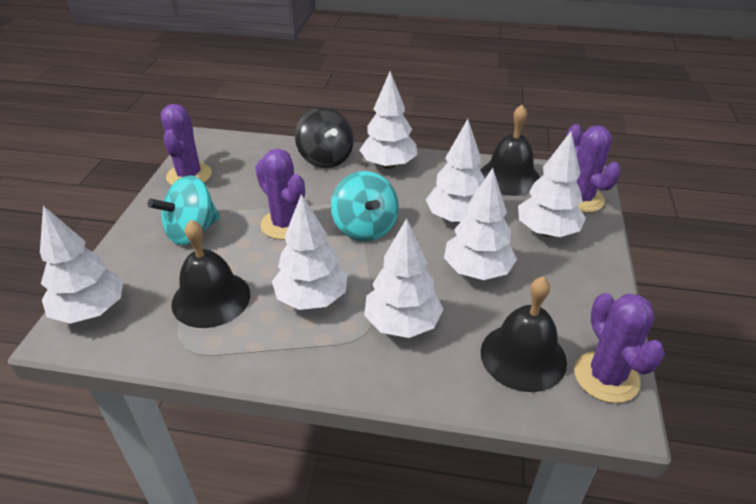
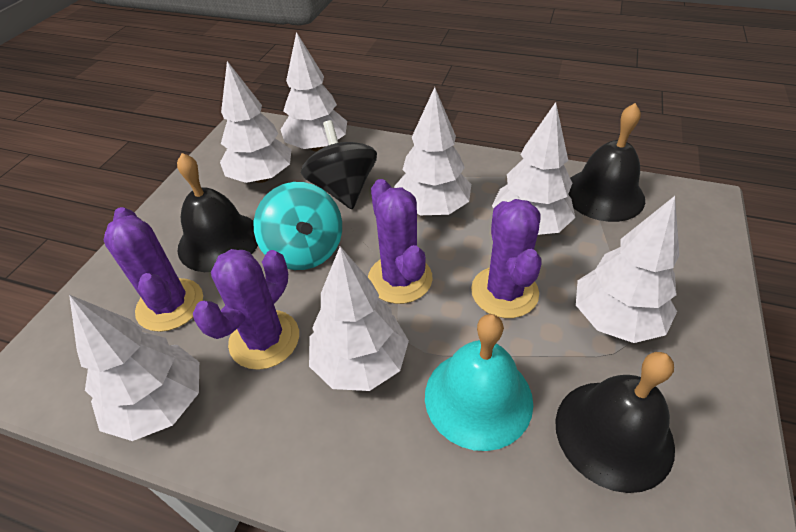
turquoise bell: none = 0 -> [425,314,533,451] = 1
turquoise spinning top: [147,175,220,245] [331,171,399,241] = 2 -> [254,182,342,270] = 1

